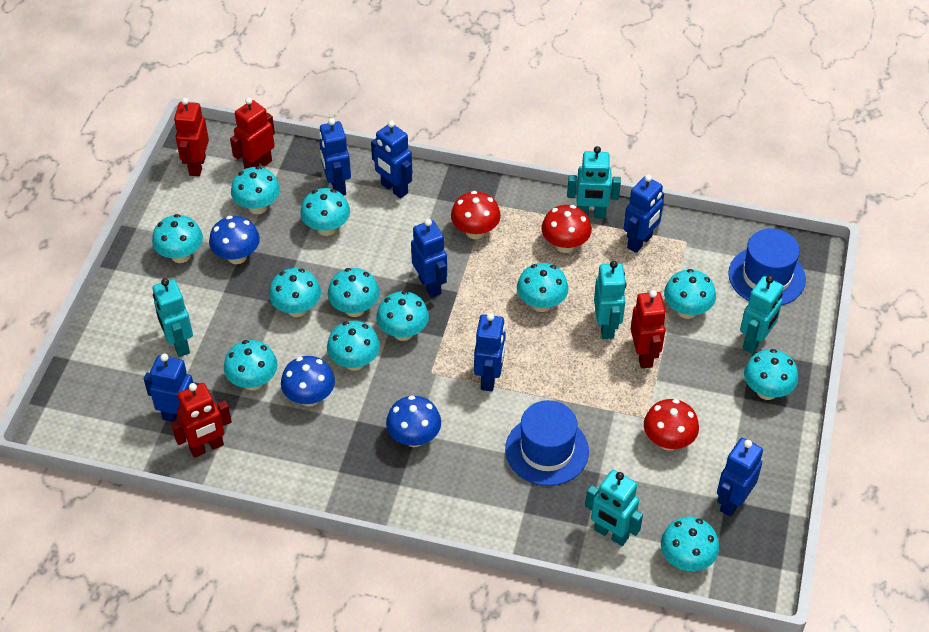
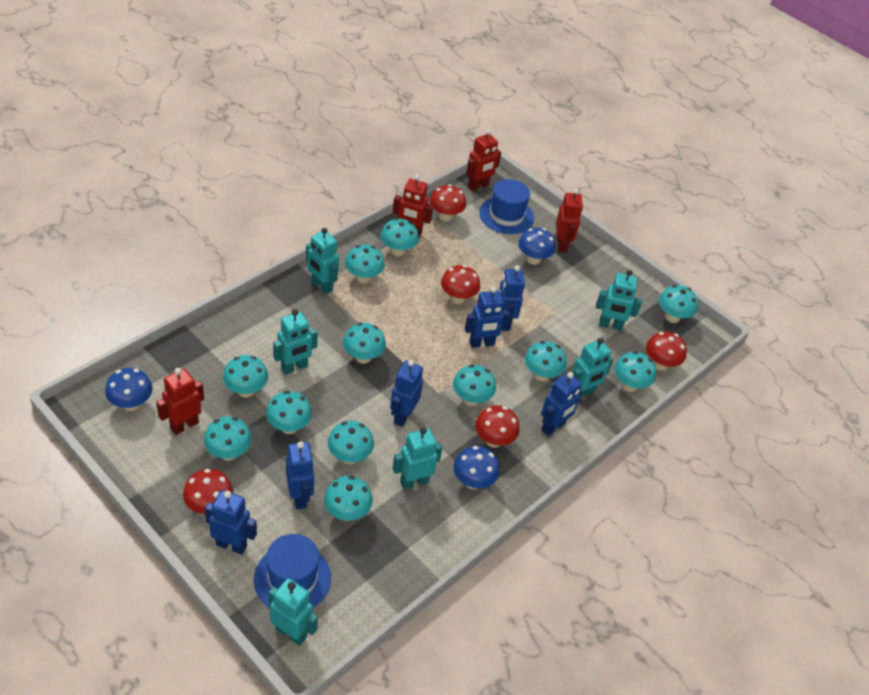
blue robot: [144,354,200,422] [319,118,351,196] [371,121,412,198] [411,219,447,298] [474,313,506,391] [624,175,664,253] [717,438,763,517] = 7 -> [205,490,257,555] [286,441,314,509] [390,360,423,427] [465,287,511,348] [499,265,525,331] [541,372,582,436] = 6
red mushroom: [451,191,501,239] [541,205,592,253] [644,399,699,451] = 3 -> [183,469,233,514] [430,184,466,221] [441,265,480,304] [475,405,520,448] [646,331,687,371] = 5
turquoise robot: [153,278,193,357] [567,146,621,219] [585,470,643,546] [594,261,627,339] [740,276,783,354] = 5 -> [269,578,318,646] [273,309,318,375] [306,228,339,294] [393,427,443,490] [572,338,613,398] [596,270,642,331] = 6

